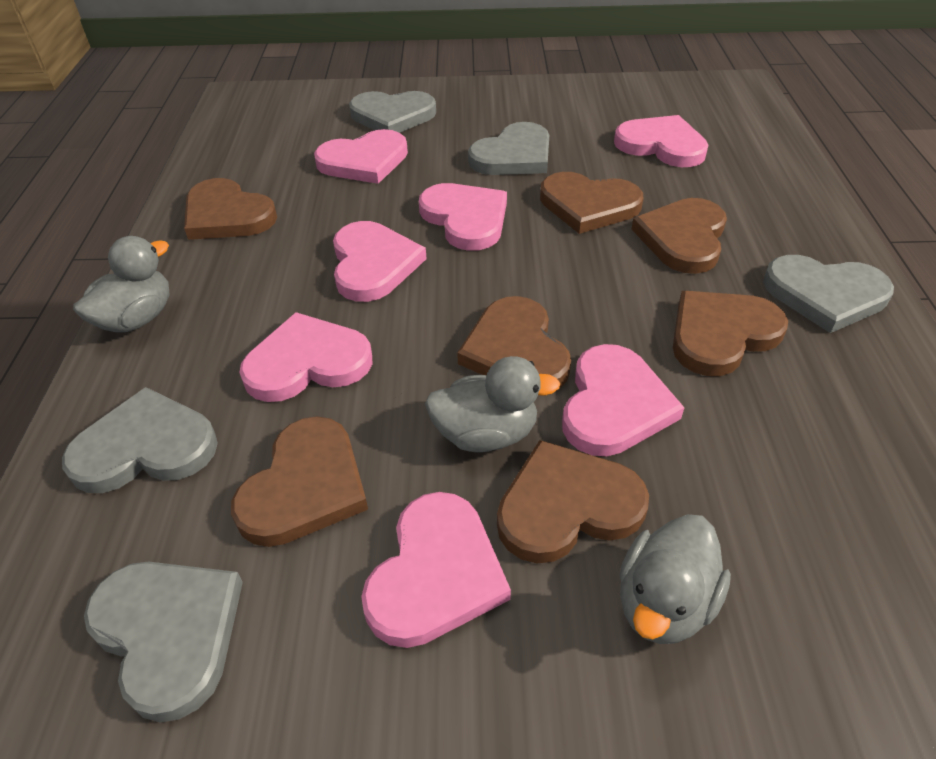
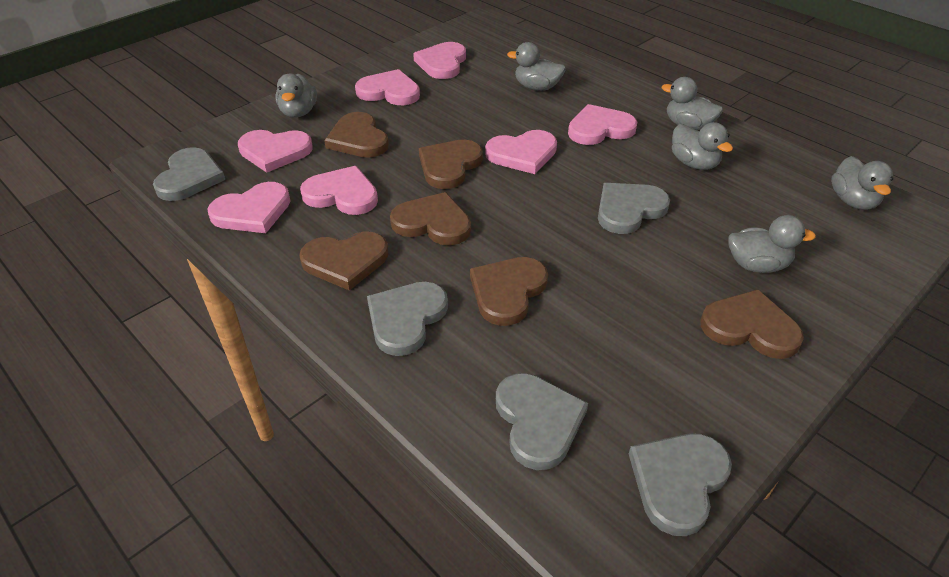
brown heart: [184,178,277,240] [231,416,368,547] [457,296,571,389] [497,440,649,564] [540,172,644,234] [632,198,727,274] [673,291,788,376] = 7 -> [299,232,388,291] [324,112,389,157] [390,192,471,245] [419,140,483,189] [470,257,548,326] [700,290,804,359] = 6
grey duck: [73,236,170,332] [425,356,560,452] [619,514,731,644] = 3 -> [275,74,317,118] [507,42,566,91] [662,77,723,130] [672,122,733,170] [728,215,816,273] [831,156,893,210] = 6

